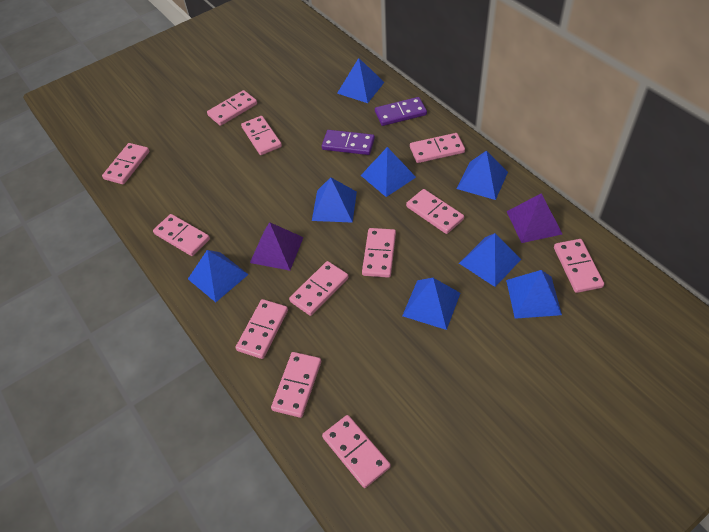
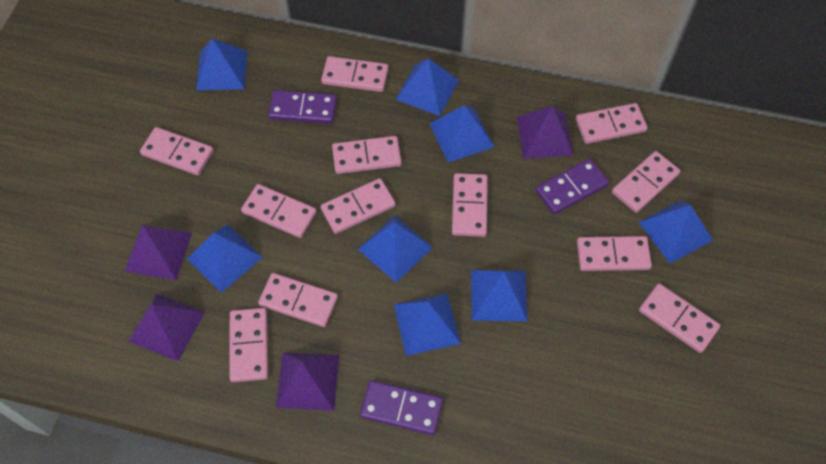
purple domino: [322,130,375,155] [375,97,427,126] = 2 -> [268,90,337,124] [360,380,443,435] [535,159,609,215] = 3
purple pyramid: [250,222,303,271] [506,193,562,243] = 2 -> [124,225,192,280] [129,293,205,361] [276,352,339,411] [517,106,573,159] = 4

